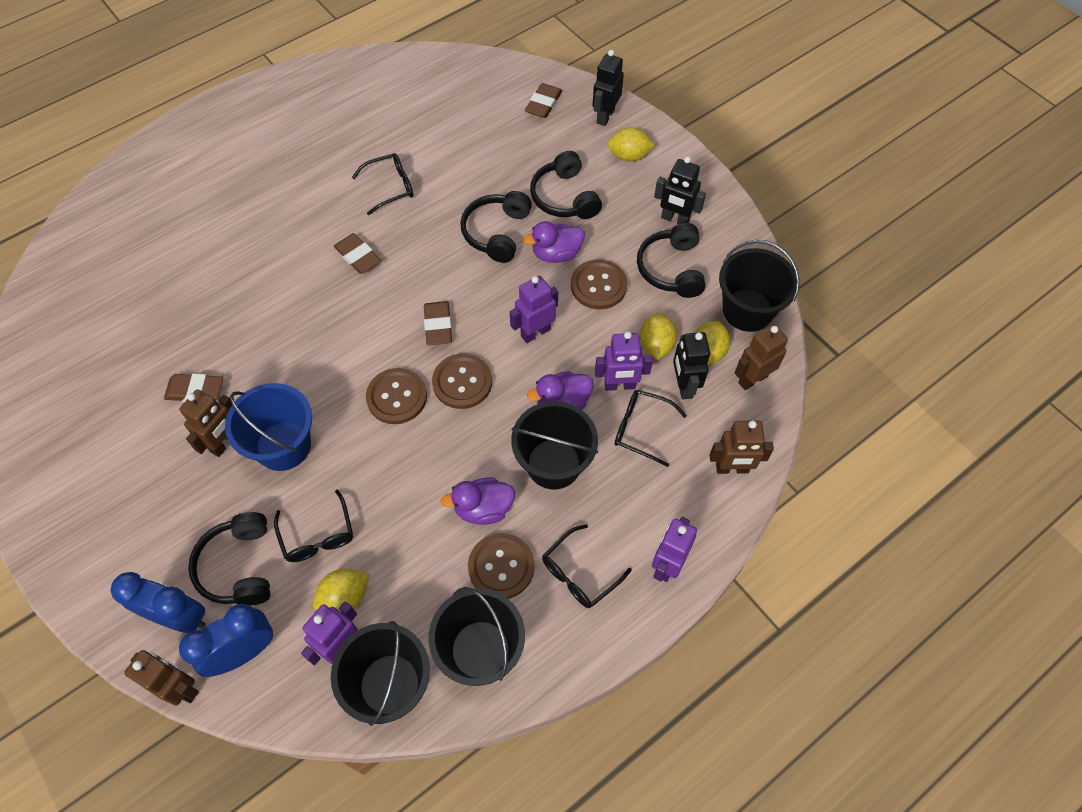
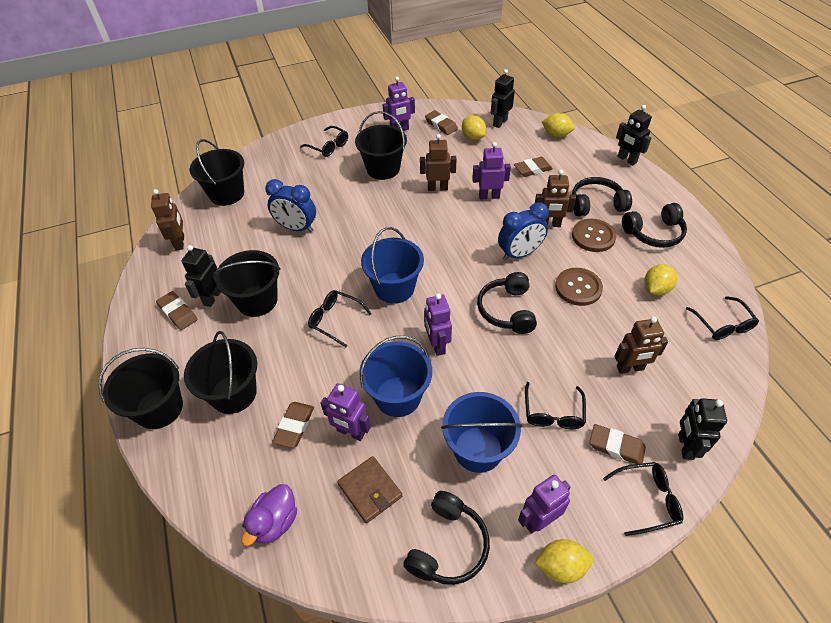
black bucket: [331,621,430,726] [428,587,525,686] [511,401,598,489] [719,240,800,332] = 4 -> [98,348,183,429] [184,331,257,414] [190,139,244,206] [213,250,280,317] [355,111,407,180] = 5
black glasses: [274,490,353,562] [352,153,413,215] [542,524,632,608] [615,390,687,467] = 4 -> [300,126,348,157] [308,290,372,347] [525,382,586,429] [603,462,683,536] [686,296,759,340] = 5
black robot: [592,50,624,126] [654,156,706,224] [673,332,710,400] = 3 -> [181,245,221,307] [491,69,515,128] [616,105,652,165] [678,398,727,460] = 4
blue bucket: [225,383,312,471] = 1 -> [359,336,432,417] [361,227,424,304] [441,392,522,473] = 3
brown button: [366,368,427,424] [432,354,492,409] [468,533,535,599] [571,259,627,309] = 4 -> [555,268,603,306] [572,219,617,252] = 2
brown eraser: [164,374,223,402] [334,233,381,274] [424,301,452,345] [525,83,562,118] = 4 -> [156,291,197,330] [272,402,314,448] [425,110,458,135] [514,157,553,177] [589,424,646,464] = 5
brown wallet: none = 0 -> [337,456,402,523] = 1
purple duck: [441,477,515,525] [523,221,585,263] [527,371,593,410] = 3 -> [242,484,297,546] = 1
purple robot: [301,601,358,665] [510,276,558,343] [595,331,653,391] [652,517,697,582] = 4 -> [320,383,371,441] [383,76,415,131] [424,293,452,356] [472,142,511,200] [518,475,570,534] = 5

